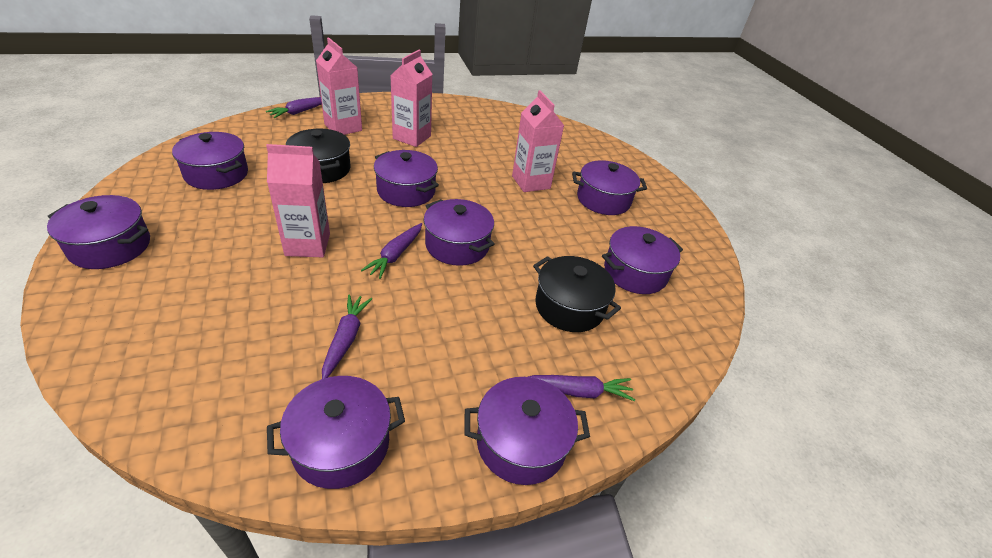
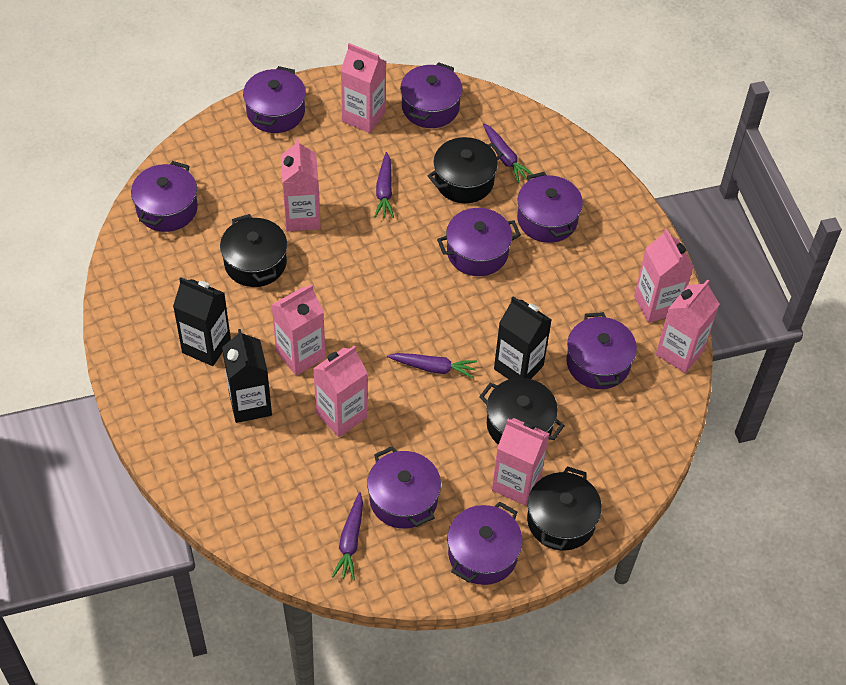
black carton: none = 0 -> [173,277,231,366] [222,329,272,423] [494,296,551,379] = 3
black pot: [286,129,351,183] [533,256,621,332] = 2 -> [220,214,287,287] [428,137,503,203] [479,378,565,445] [527,466,602,551] = 4
pink carton: [266,144,330,257] [316,38,362,135] [390,50,433,147] [512,90,564,192] = 4 -> [271,284,326,376] [281,138,321,231] [313,345,367,437] [340,43,386,133] [492,418,549,506] [634,229,693,323] [656,279,720,373] = 7

